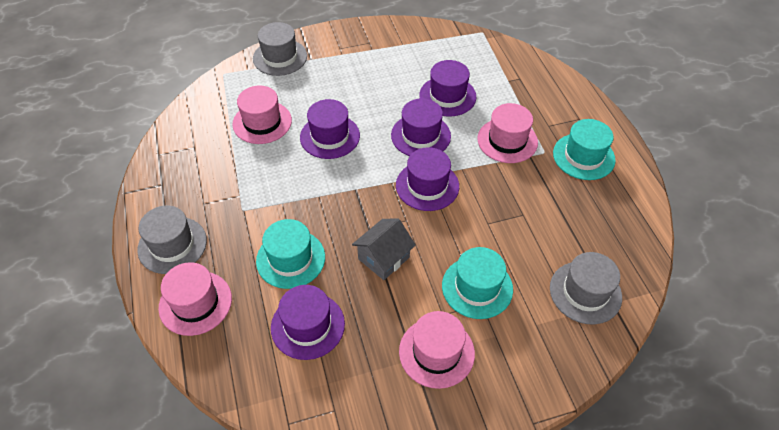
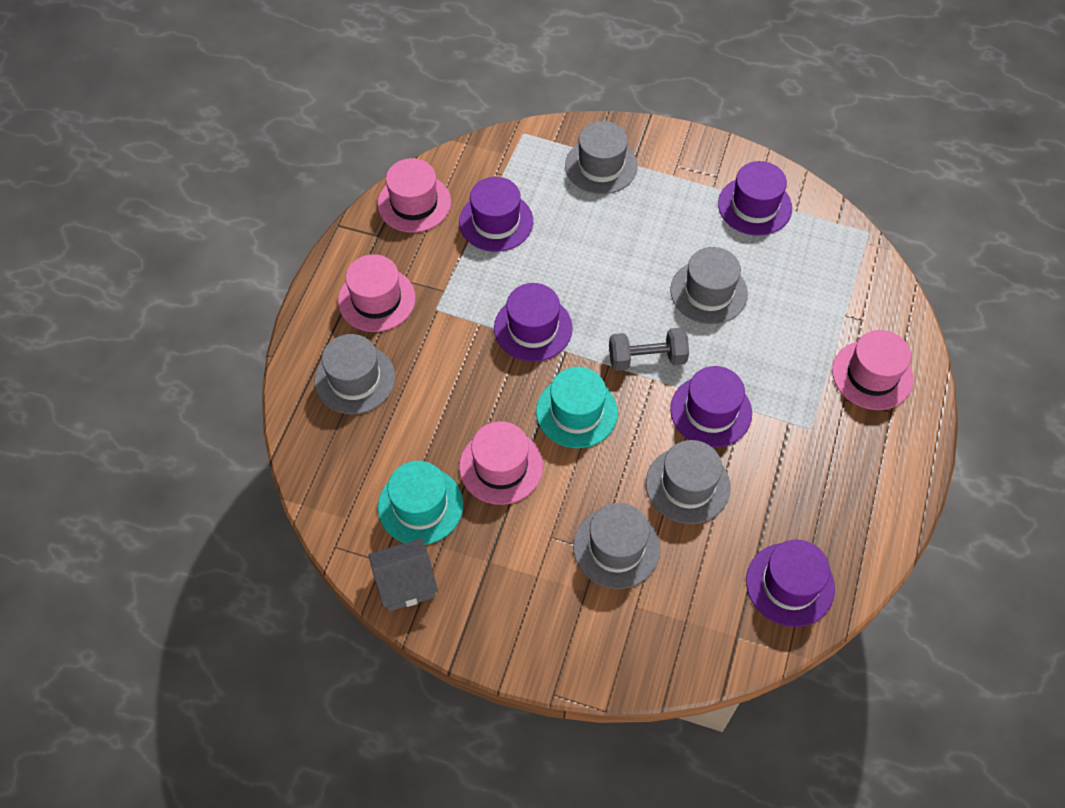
grey dumbbell: none = 0 -> [609,328,689,371] = 1
grey hat: [137,206,207,274] [253,22,307,76] [550,252,622,324] = 3 -> [314,334,395,414] [565,121,637,194] [573,503,660,589] [646,440,731,524] [670,247,748,324] = 5
turquoise hat: [256,219,325,289] [442,247,513,319] [553,119,616,180] = 3 -> [378,461,463,545] [536,367,618,448] = 2

